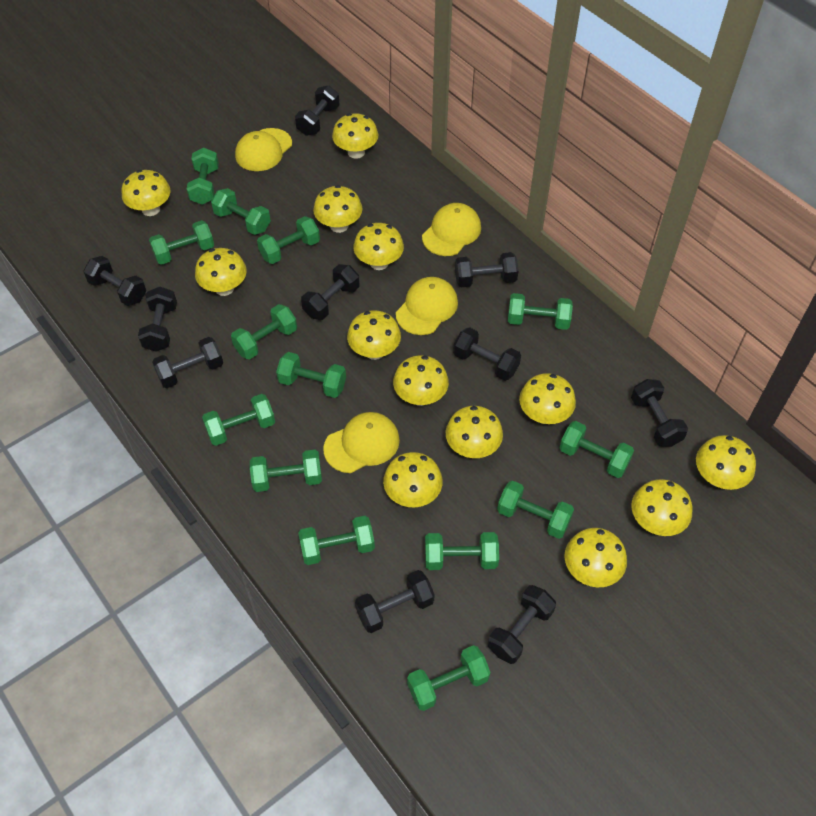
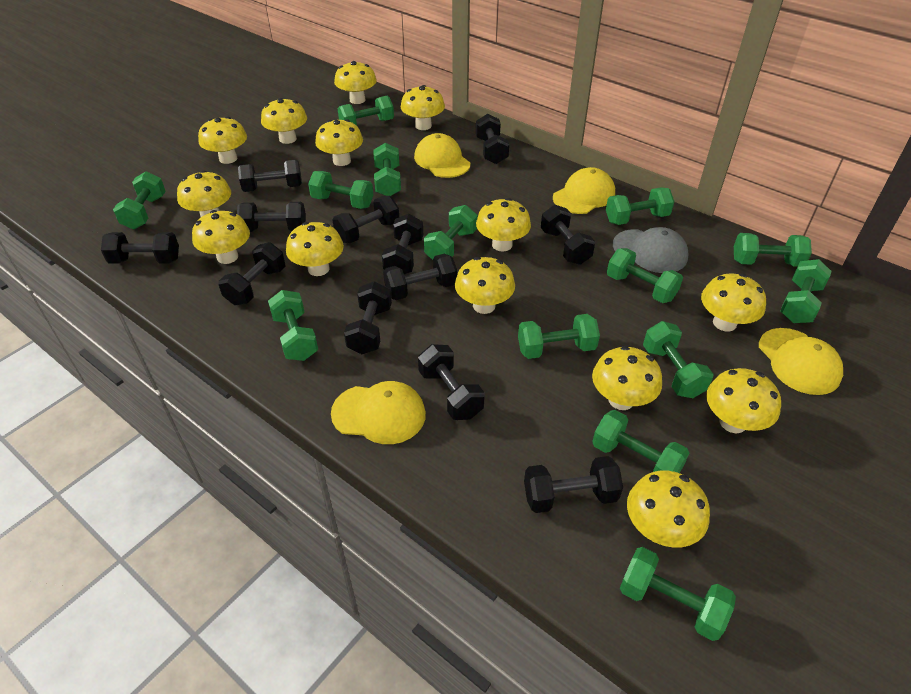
black dumbbell: [83,256,146,306] [138,286,177,352] [152,337,223,388] [295,85,339,136] [301,264,360,320] [355,570,435,633] [453,327,521,381] [455,252,519,287] [488,585,556,664] [631,379,688,447] = 10 -> [101,232,179,264] [218,242,285,305] [237,202,306,232] [238,160,302,192] [332,196,399,243] [344,281,392,354] [382,214,423,274] [383,254,457,300] [418,344,485,420] [476,114,509,164] [524,456,623,513] [541,205,595,265] = 12
grey cap: none = 0 -> [613,227,688,273] = 1
yellow mushroom: [122,170,170,216] [195,248,247,296] [313,185,362,233] [332,113,379,159] [347,310,401,360] [354,223,404,270] [383,452,443,507] [393,355,449,406] [446,406,503,458] [519,373,576,424] [564,528,627,587] [631,479,692,536] [696,435,756,490] = 13 -> [177,170,231,217] [192,210,250,264] [198,117,247,164] [261,98,307,144] [286,222,344,276] [315,119,363,166] [334,61,377,104] [400,85,445,130] [455,257,515,314] [476,198,531,251] [592,346,662,410] [627,470,710,548] [701,273,766,331] [706,368,781,433] = 14

